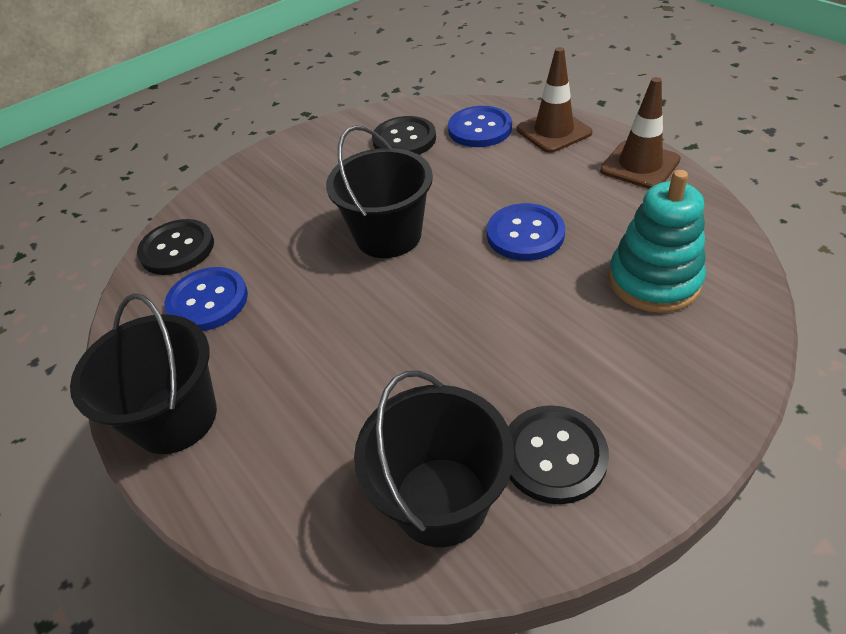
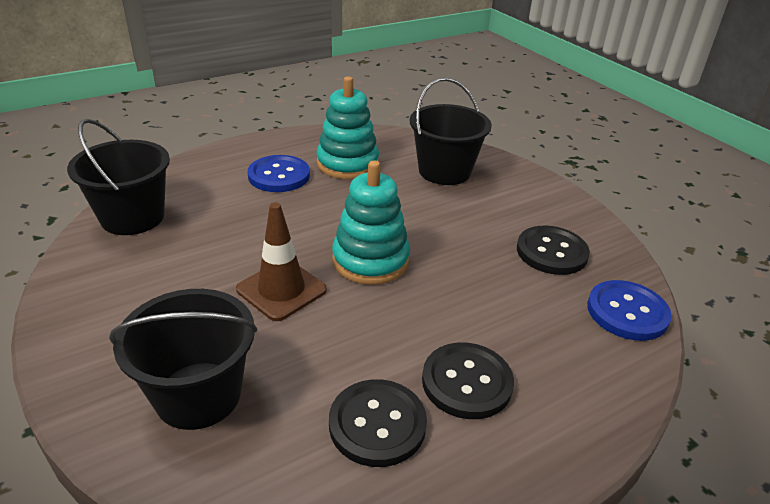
blue button: [164,267,248,331] [448,106,512,147] [487,203,565,261] = 3 -> [248,155,310,192] [587,280,672,341] = 2
brown traffic cone: [517,47,592,153] [600,77,681,189] = 2 -> [236,202,327,321] = 1
turquoise stacking toy: [608,170,706,313] = 1 -> [316,77,379,179] [332,160,410,285] = 2

